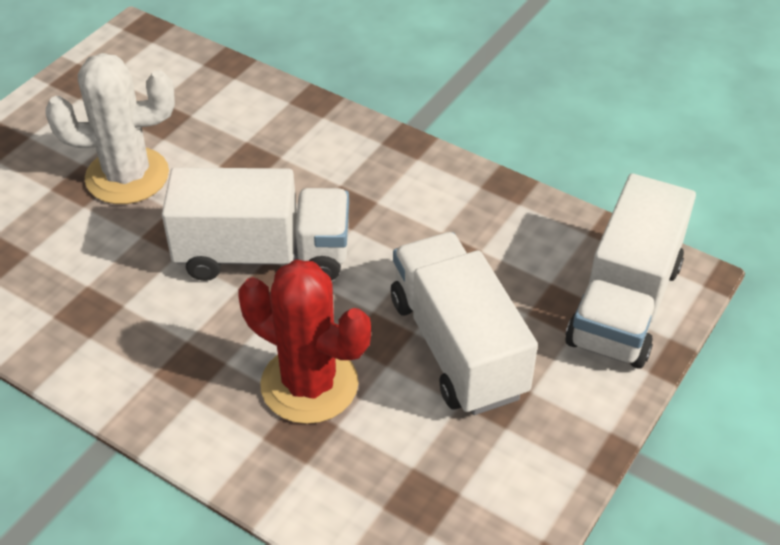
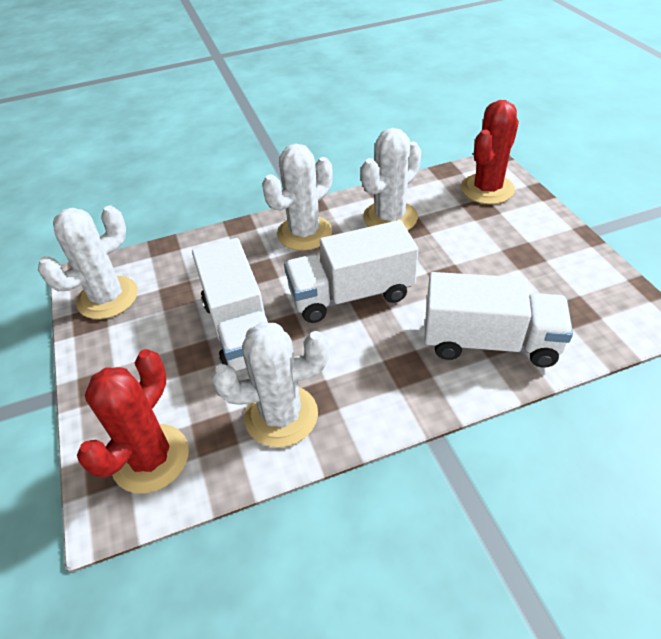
red cactus: [239,259,371,424] = 1 -> [77,349,189,493] [461,100,519,204] = 2
white cactus: [45,53,175,204] = 1 -> [38,206,138,319] [211,322,329,447] [262,144,333,251] [361,128,421,230] = 4

